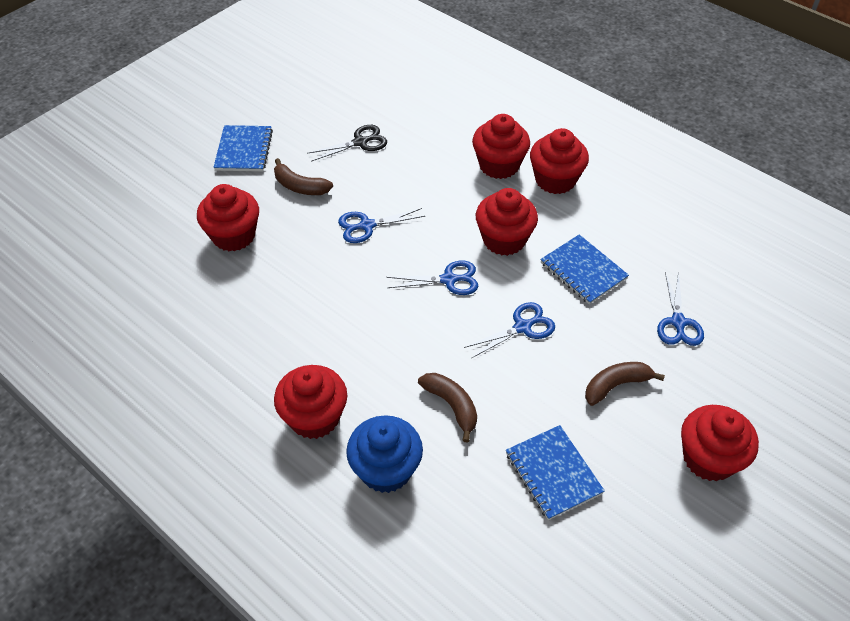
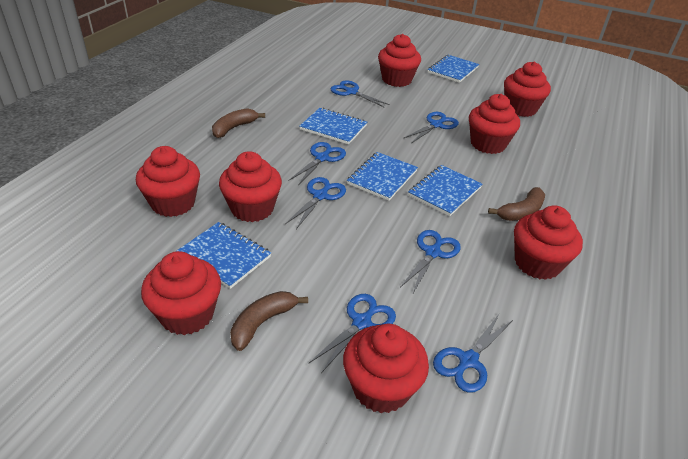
black scissors: [307,125,387,162] = 1 -> none = 0
blue cupcake: [346,415,423,493] = 1 -> none = 0
blue notebook: [213,125,273,171] [506,425,605,520] [540,234,629,304] = 3 -> [177,222,271,289] [299,108,367,145] [347,152,418,201] [408,165,482,216] [428,55,479,83] = 5
blue scissors: [338,208,425,243] [386,261,478,295] [464,302,555,358] [657,272,704,346] = 4 -> [285,177,346,229] [289,142,346,184] [309,294,396,373] [330,80,390,108] [400,230,461,293] [403,112,459,143] [433,313,513,393] = 7
red cupcake: [197,184,259,252] [274,365,347,439] [472,114,530,179] [476,188,538,256] [530,128,589,194] [681,405,759,482] = 6 -> [136,146,200,217] [141,251,221,335] [219,151,282,222] [343,324,429,413] [378,34,421,87] [469,94,520,154] [504,61,551,117] [514,205,583,280] = 8

